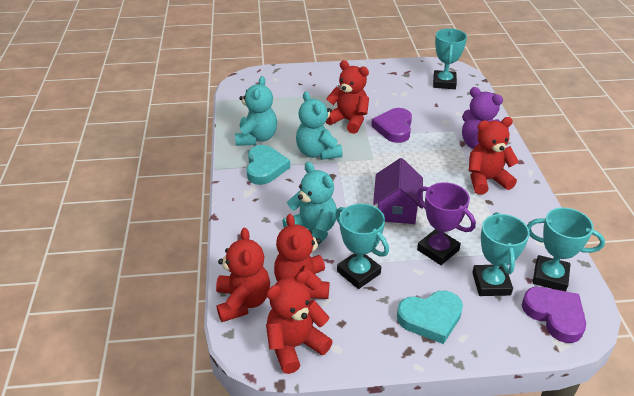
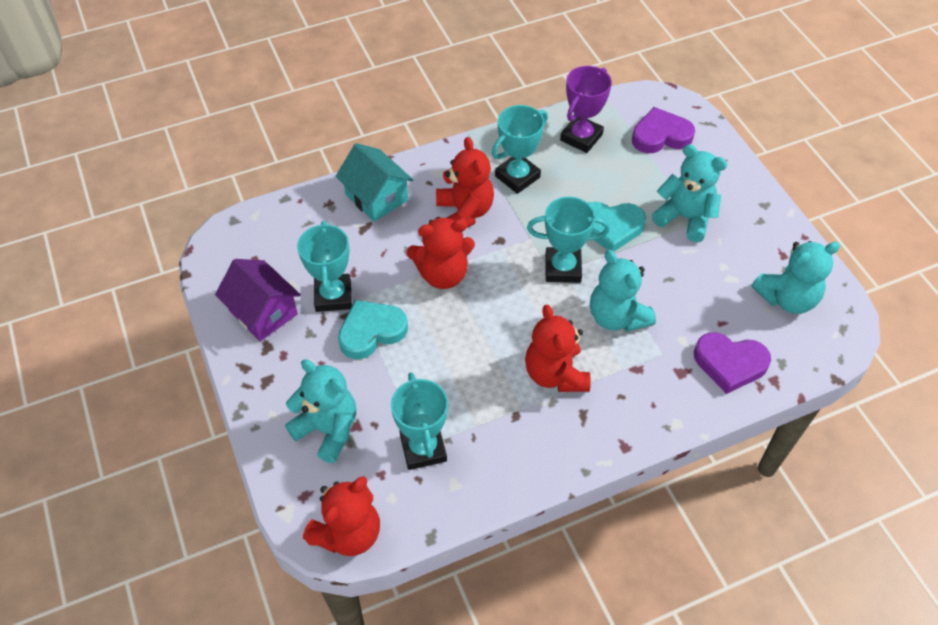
purple teddy bear: [462,87,509,149] = 1 -> none = 0
red teddy bear: [216,228,270,322] [266,271,333,374] [274,214,329,299] [326,60,369,134] [469,117,519,195] = 5 -> [303,476,380,556] [407,217,475,289] [436,137,494,227] [525,305,591,392] = 4
turquoise house: none = 0 -> [336,143,413,222] = 1
turquoise teddy bear: [235,76,277,146] [282,162,337,245] [296,92,342,160] = 3 -> [285,359,356,463] [590,250,656,332] [652,144,727,242] [752,241,840,314] = 4

